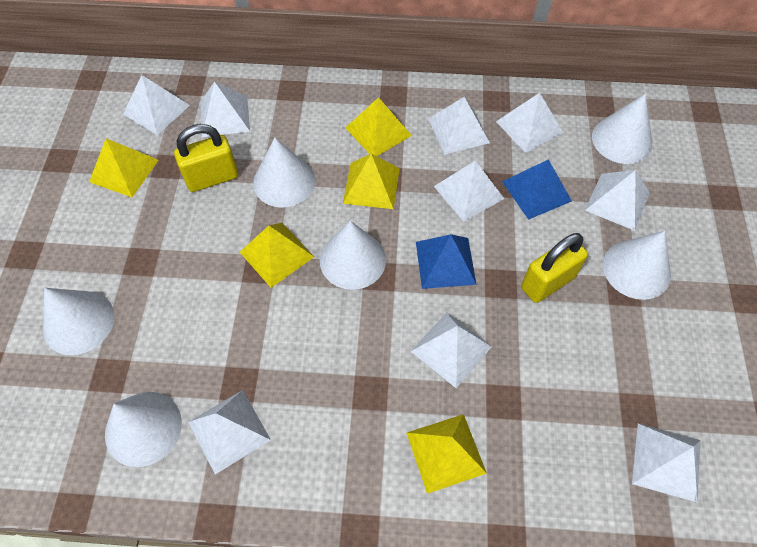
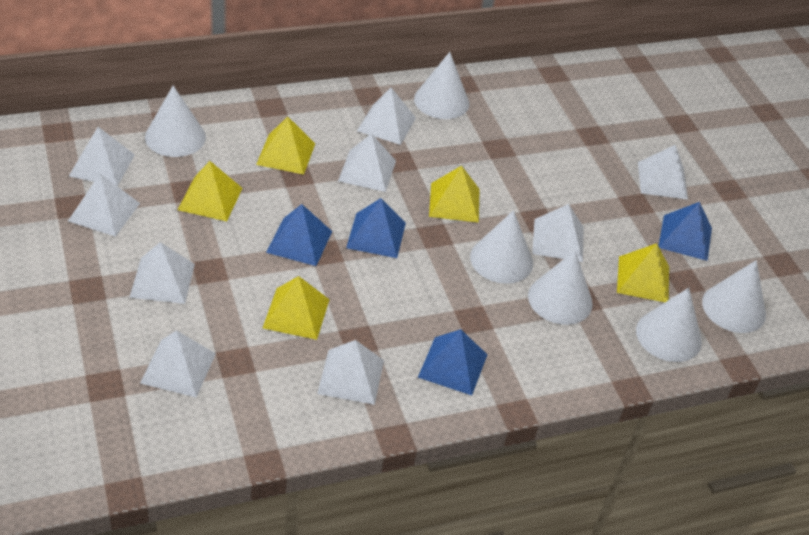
blue pyramid: [416,234,476,289] [502,159,572,220] = 2 -> [266,204,332,266] [346,198,406,258] [418,329,487,395] [659,202,712,261] = 4
yellow padlock: [174,124,238,192] [521,233,588,303] = 2 -> none = 0

